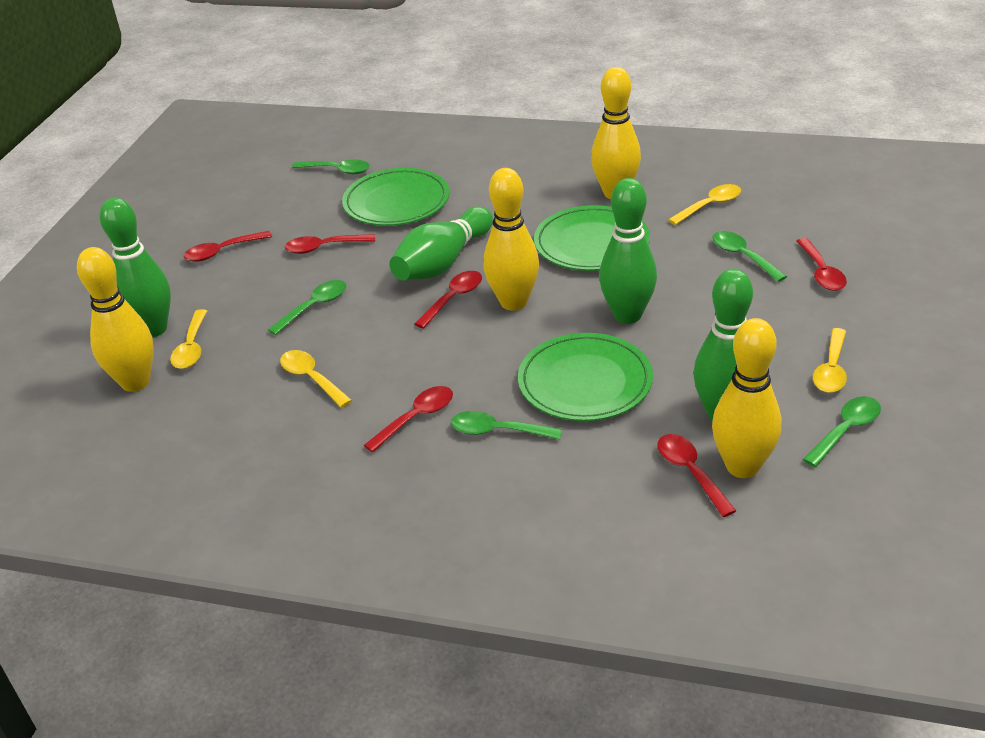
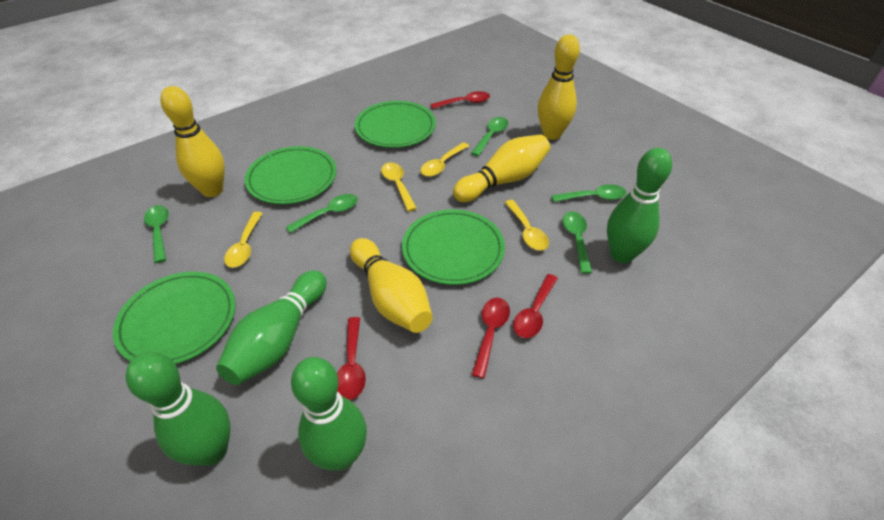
green plate: [342,168,449,226] [518,333,653,421] [534,205,650,271] = 3 -> [113,272,236,364] [245,146,337,204] [355,101,436,148] [402,209,505,285] = 4
red spoon: [184,231,272,261] [285,234,375,254] [364,386,453,452] [414,271,482,329] [657,434,736,517] [797,238,847,291] = 6 -> [337,317,366,400] [430,91,490,109] [472,298,510,379] [513,274,558,338] = 4

